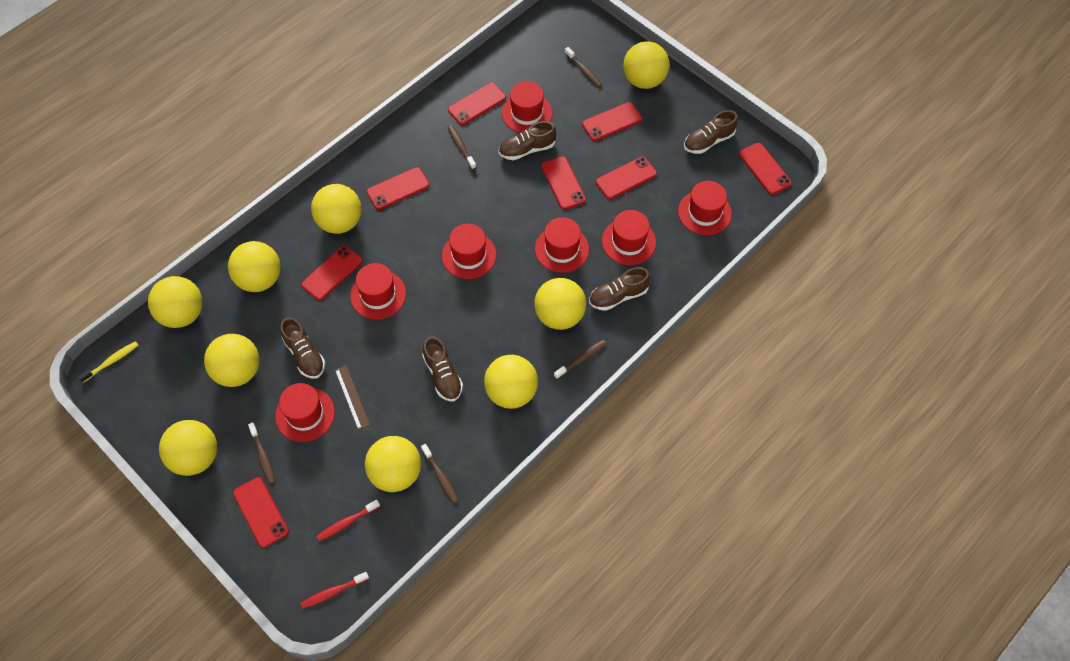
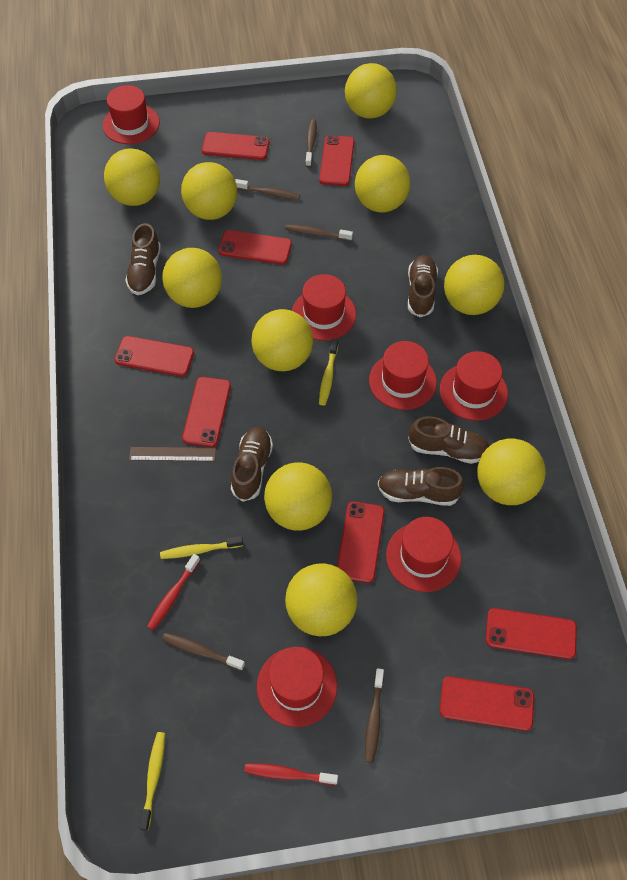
red hat: [275,383,335,442] [350,263,406,319] [442,224,496,279] [502,81,553,133] [535,217,589,273] [602,210,656,265] [678,181,732,235] = 7 -> [103,85,160,144] [257,647,337,727] [292,274,356,341] [369,341,437,410] [386,517,461,592] [440,351,508,421] = 6
yellow ball: [148,276,203,328] [159,420,217,476] [204,334,259,387] [228,241,281,292] [311,184,361,234] [365,436,421,492] [484,355,538,409] [534,278,586,330] [623,41,669,89] = 9 -> [104,148,160,206] [162,248,222,308] [181,162,237,220] [251,309,313,371] [264,462,332,531] [285,563,357,636] [345,63,397,118] [355,155,410,212] [444,255,504,315] [477,439,546,505] = 10
yellow toothbrush: [78,341,138,383] = 1 -> [139,732,165,831] [160,536,243,559] [319,339,338,405] = 3

